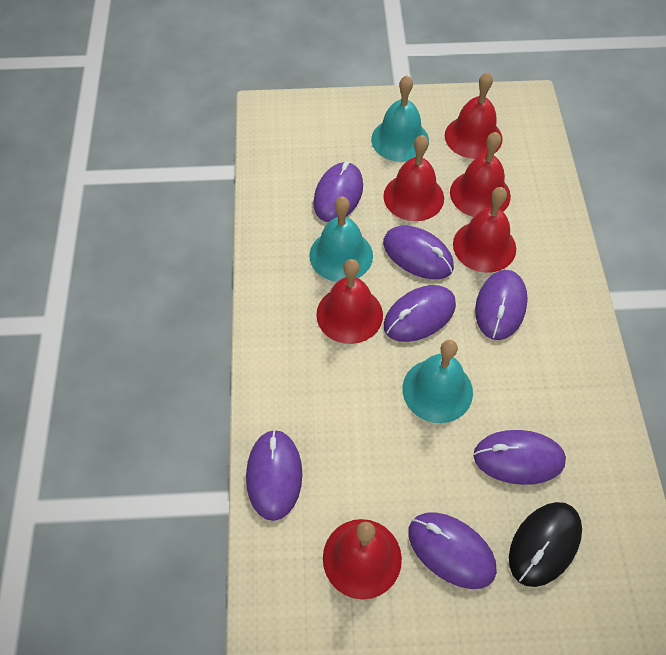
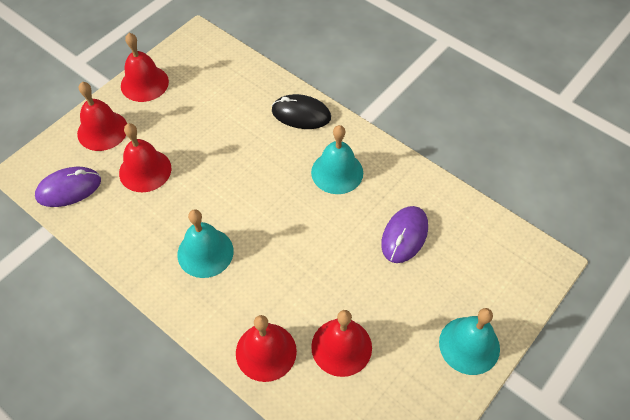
purple mouse: [246,430,302,521] [313,162,363,222] [383,226,454,279] [384,285,456,342] [408,512,497,589] [473,430,566,485] [475,270,528,340] = 7 -> [35,167,101,207] [381,206,428,263] = 2
red bell: [316,259,383,344] [323,519,402,599] [383,135,444,221] [445,72,502,159] [450,132,511,217] [453,187,516,273] = 6 -> [77,82,127,151] [119,123,171,192] [121,33,169,102] [236,315,297,382] [311,310,372,377] = 5

